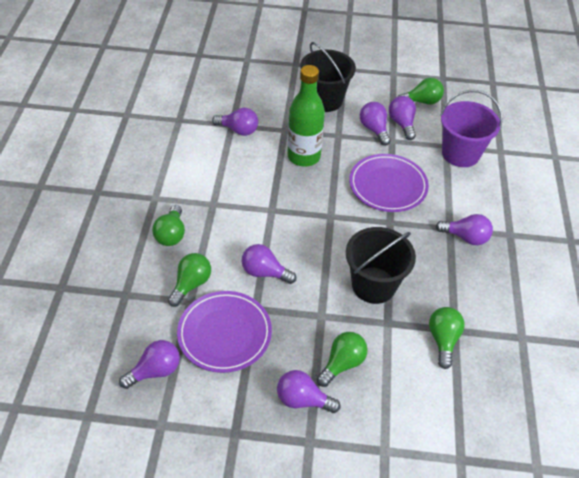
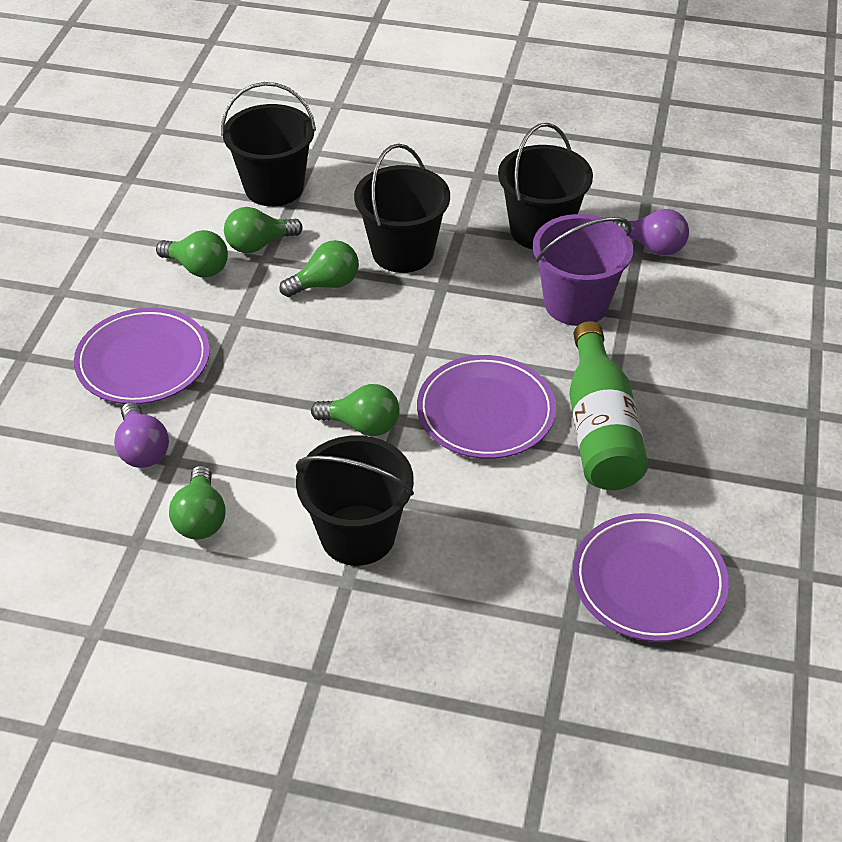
black bucket: [300,42,356,112] [346,227,416,304] = 2 -> [221,82,316,206] [296,435,414,566] [354,144,450,273] [498,123,593,250] = 4
purple light bulb: [119,340,180,389] [212,108,258,136] [242,244,296,284] [277,370,340,413] [360,102,391,146] [389,96,416,140] [436,214,493,245] = 7 -> [114,402,169,468] [613,209,689,255] = 2
purple plate: [177,291,272,373] [349,154,429,212] = 2 -> [74,307,210,404] [417,355,556,459] [573,513,729,642] = 3

